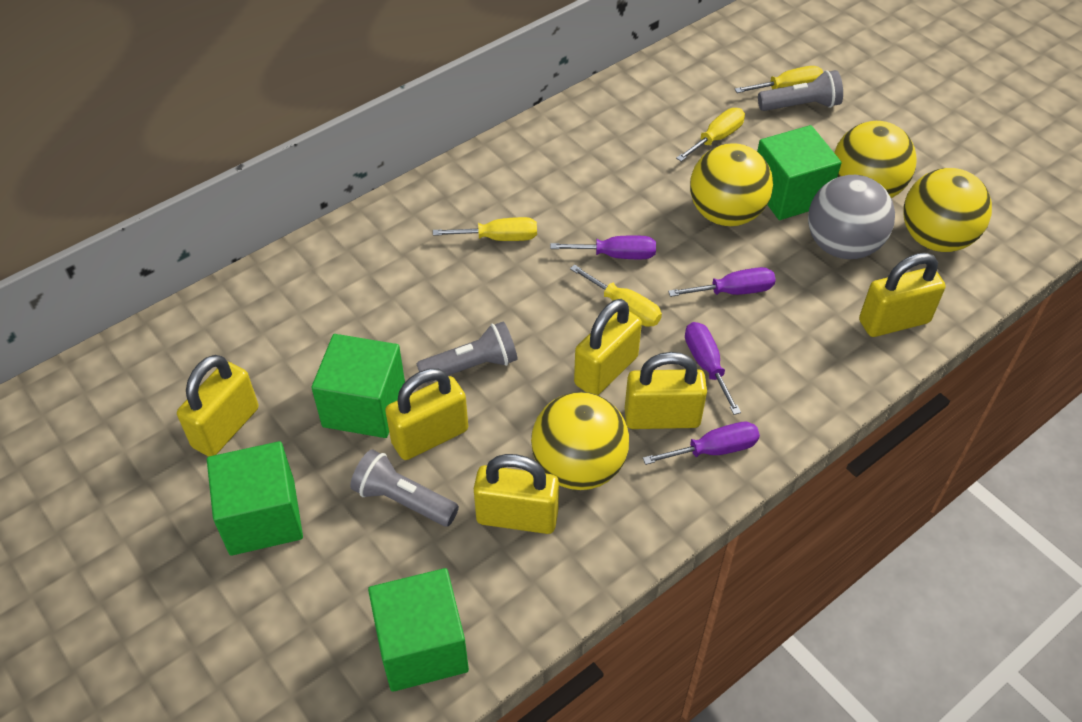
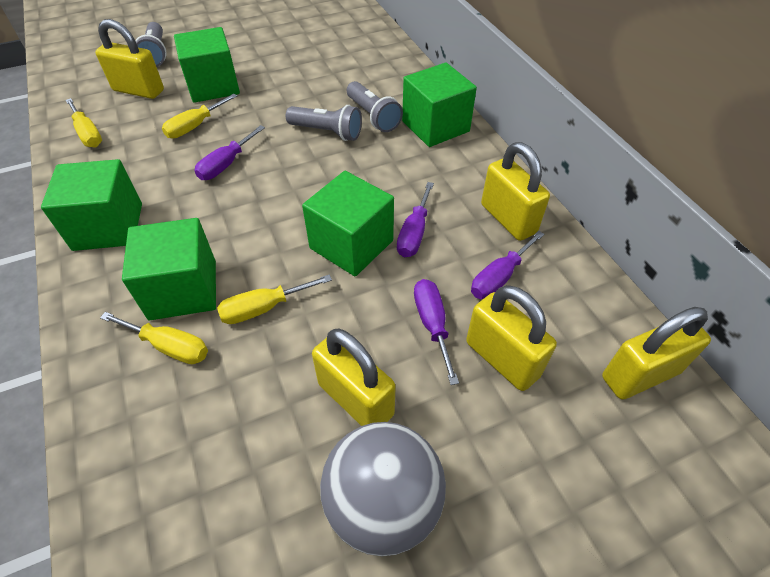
green cube: [207,441,303,556] [312,334,405,438] [368,568,469,692] [757,125,841,220] = 4 -> [41,159,142,251] [122,218,216,320] [174,27,240,103] [302,171,394,276] [402,62,477,147] = 5
yellow ball: [531,392,629,490] [690,143,773,226] [834,121,917,198] [903,168,992,252] = 4 -> none = 0
yellow padlock: [177,355,259,457] [385,368,468,460] [474,454,559,534] [574,299,642,395] [625,352,707,429] [859,253,946,337] = 6 -> [95,19,164,99] [312,329,396,426] [466,285,557,391] [481,142,550,241] [602,307,711,400] = 5

